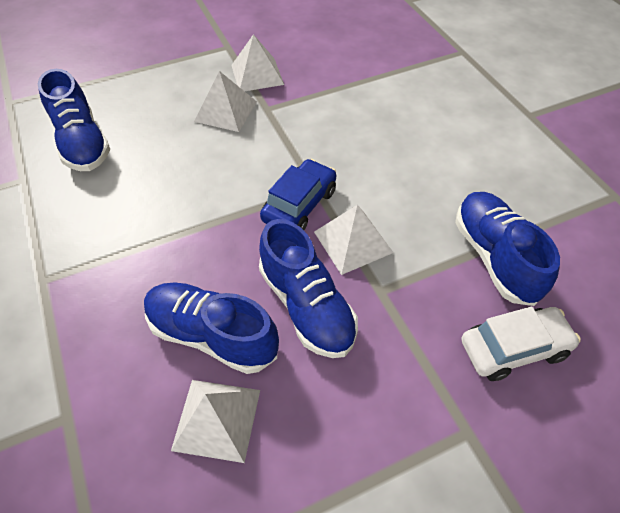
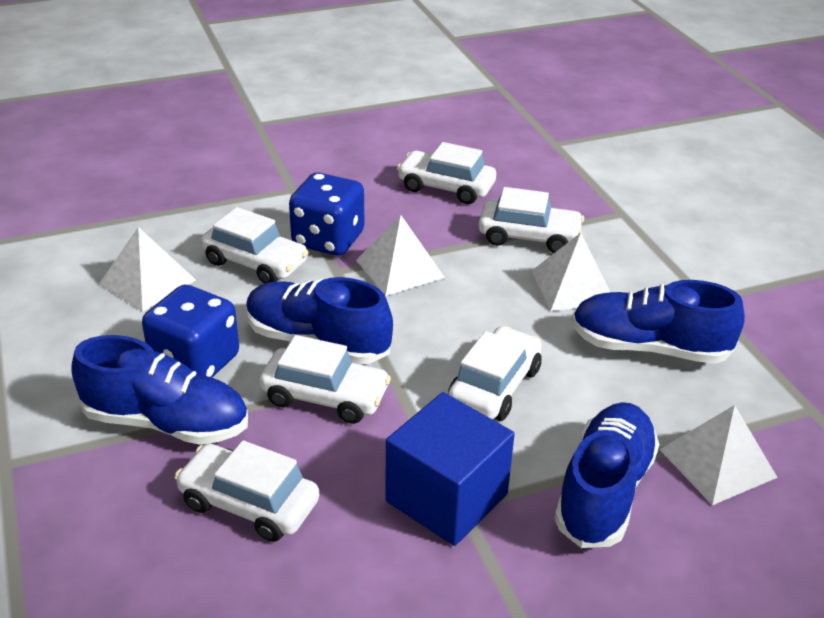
blue car: [260,159,336,230] = 1 -> none = 0
blue cube: none = 0 -> [386,392,514,546] = 1
blue dice: none = 0 -> [142,285,239,377] [289,173,364,256] = 2
white car: [461,307,581,381] = 1 -> [175,440,319,542] [201,207,309,284] [260,335,391,424] [397,142,496,204] [448,326,542,421] [479,187,584,253] = 6

